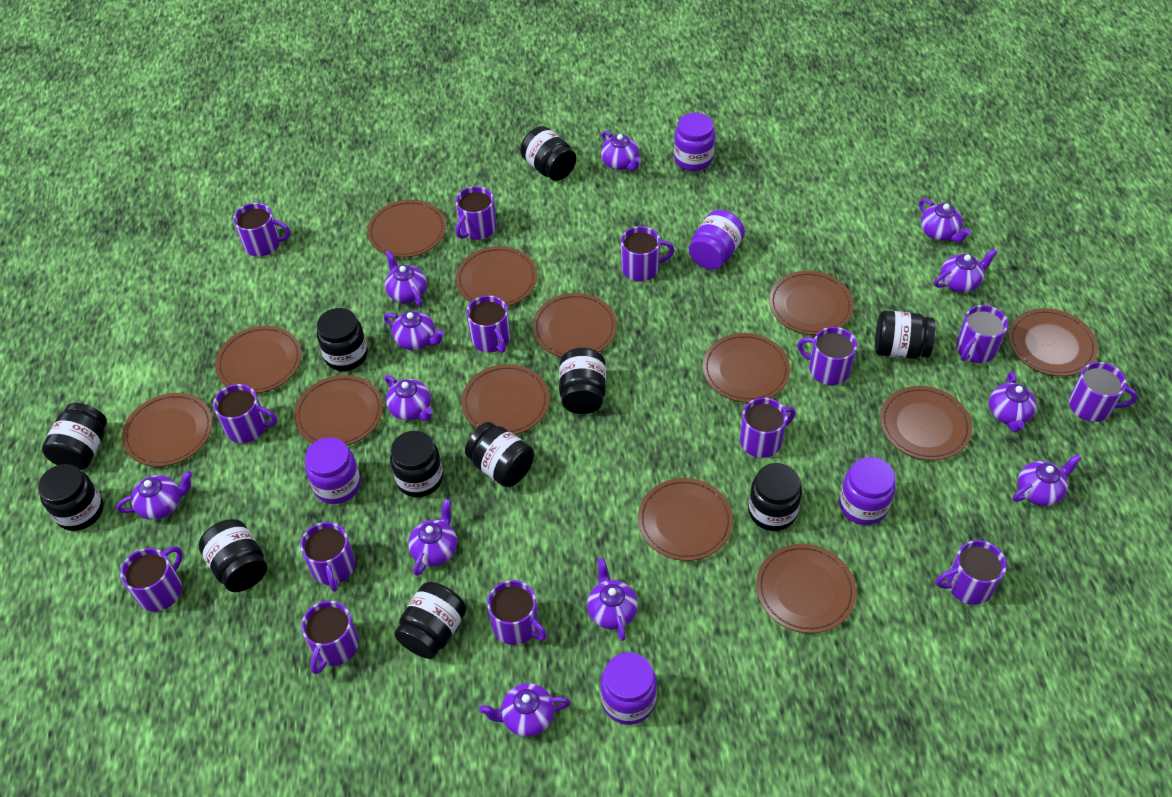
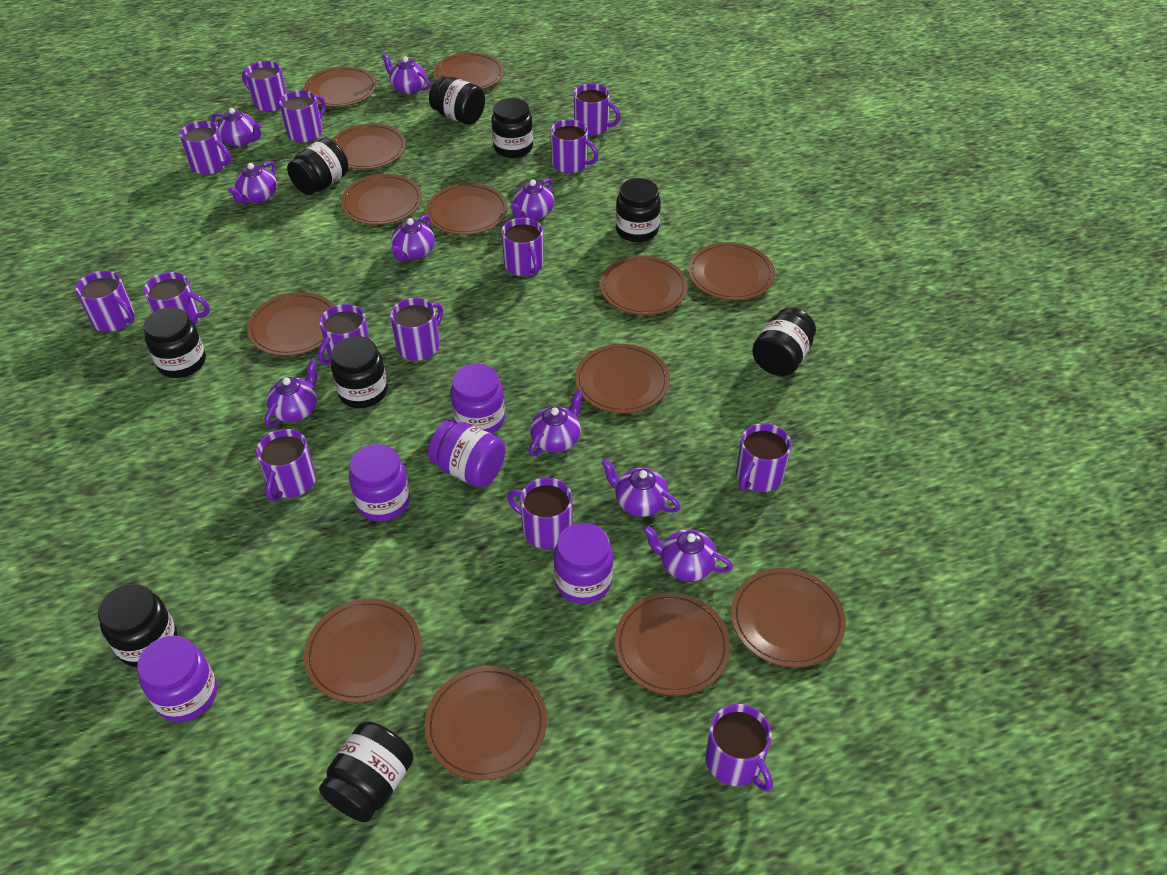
black jar: [38,464,104,531] [42,403,107,470] [198,519,267,592] [317,308,368,371] [390,431,443,497] [394,582,467,659] [465,422,534,487] [520,126,576,181] [559,348,606,414] [748,463,802,531] [875,311,935,359] = 11 -> [98,584,177,667] [143,307,206,378] [287,138,348,195] [319,721,414,822] [331,336,388,408] [429,76,485,125] [491,98,533,158] [616,178,661,242] [752,307,816,376] = 9
purple teapot: [116,471,193,520] [384,311,445,350] [385,250,427,307] [385,375,433,421] [408,499,457,576] [479,683,571,737] [587,558,638,641] [601,131,641,171] [919,198,971,242] [934,249,997,292] [989,371,1037,433] [1013,454,1081,506] = 12 -> [211,108,262,147] [228,161,277,204] [265,359,317,427] [381,53,431,94] [391,214,435,262] [510,178,554,220] [529,390,583,456] [601,459,680,517] [643,525,733,582] = 9

